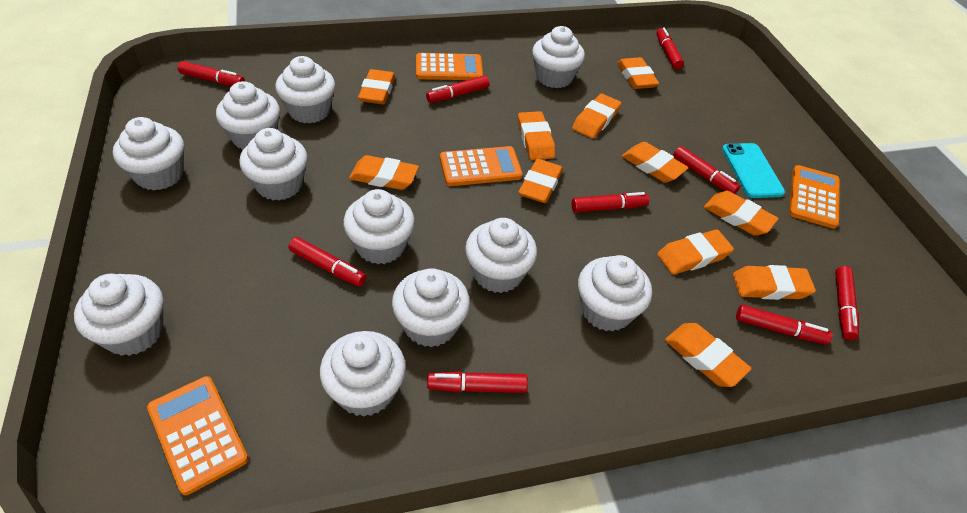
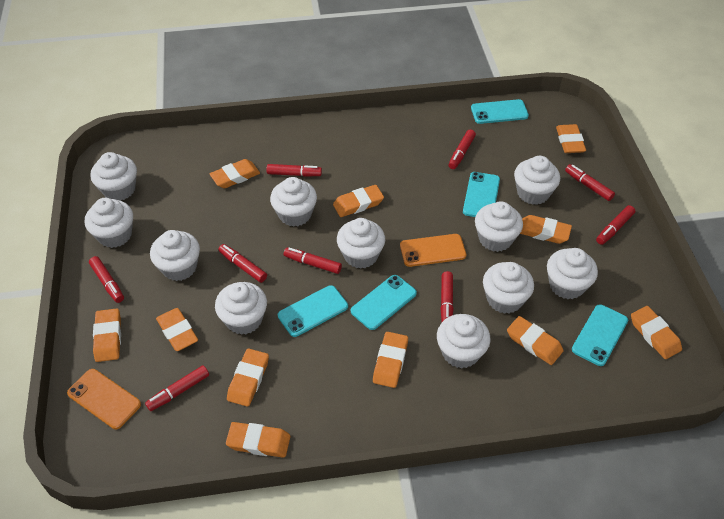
orange calculator: [147,376,249,495] [416,53,483,80] [440,146,523,186] [789,165,840,229] = 4 -> none = 0
orange phone: none = 0 -> [67,369,141,429] [400,234,466,267] = 2
turquoise phone: [722,143,785,198] = 1 -> [278,285,348,337] [351,275,417,330] [463,172,500,217] [471,99,529,124] [572,304,628,366] = 5

